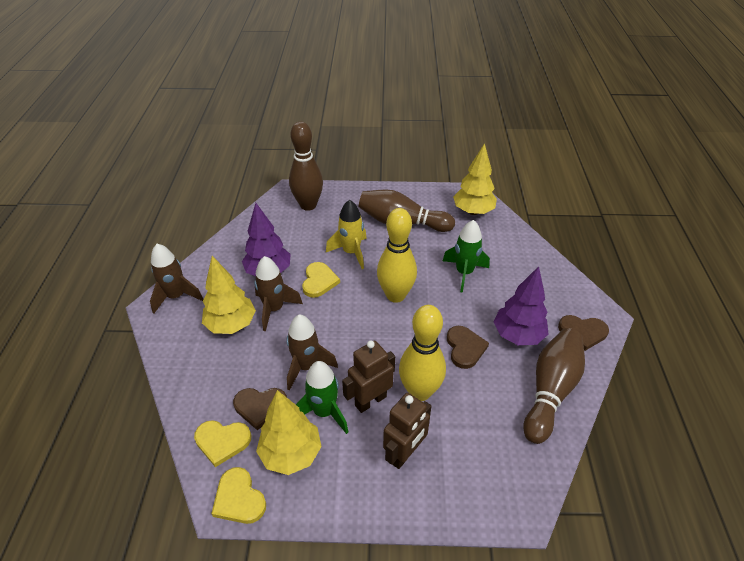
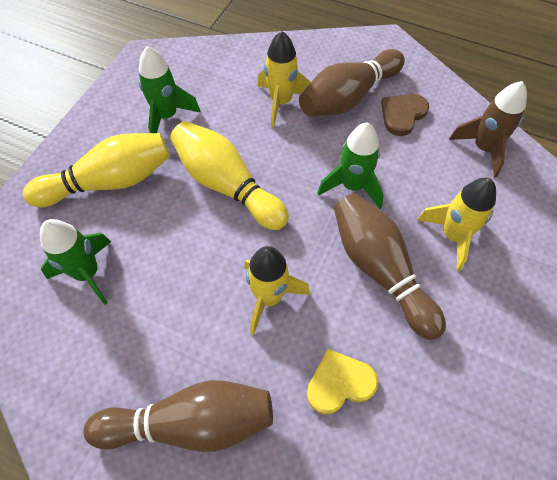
brown heart: [233,388,287,430] [447,326,489,369] [558,315,609,351] = 3 -> [381,94,429,136] = 1
brown robot: [342,340,395,413] [383,393,431,469] = 2 -> none = 0
brown rocket: [150,244,204,313] [254,256,303,331] [286,314,338,390] = 3 -> [449,81,527,178] = 1
green rocket: [296,361,348,434] [443,220,490,293] = 2 -> [40,219,111,305] [139,46,201,133] [318,122,384,209] = 3
purple tree: [242,203,290,276] [493,266,549,345] = 2 -> none = 0
yellow heart: [194,420,251,467] [211,467,266,524] [302,262,340,298] = 3 -> [307,349,378,415] = 1
yellow rocket: [326,200,367,269] = 1 -> [245,246,310,335] [258,31,311,127] [417,178,496,271] = 3
yellow tree: [202,256,256,334] [256,390,322,475] [453,143,497,215] = 3 -> none = 0

